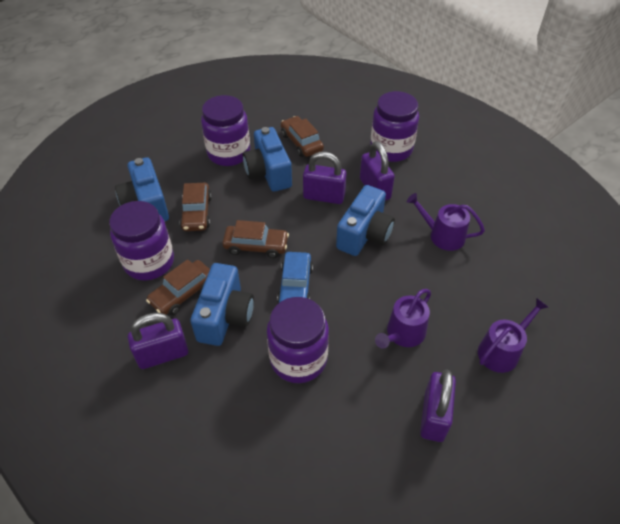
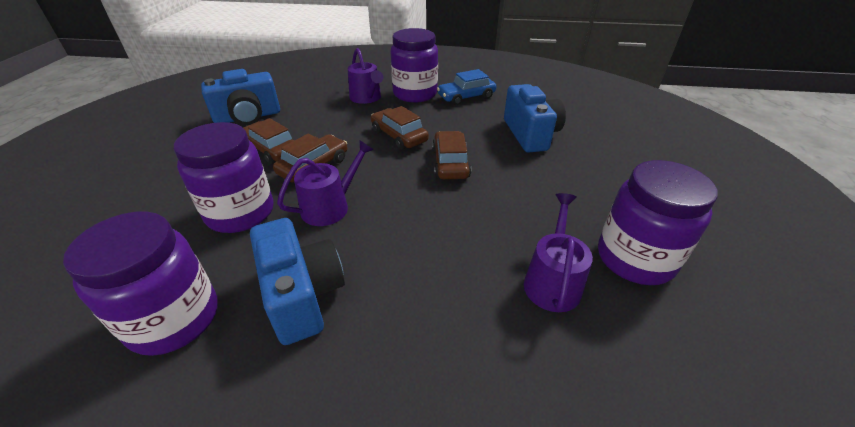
blue camera: [115,157,169,221] [190,263,254,346] [243,127,292,192] [336,185,395,256] = 4 -> [201,69,280,125] [250,218,345,345] [504,84,566,153] = 3
purple padlock: [128,313,188,369] [303,152,347,204] [360,141,395,201] [420,369,456,442] = 4 -> none = 0

